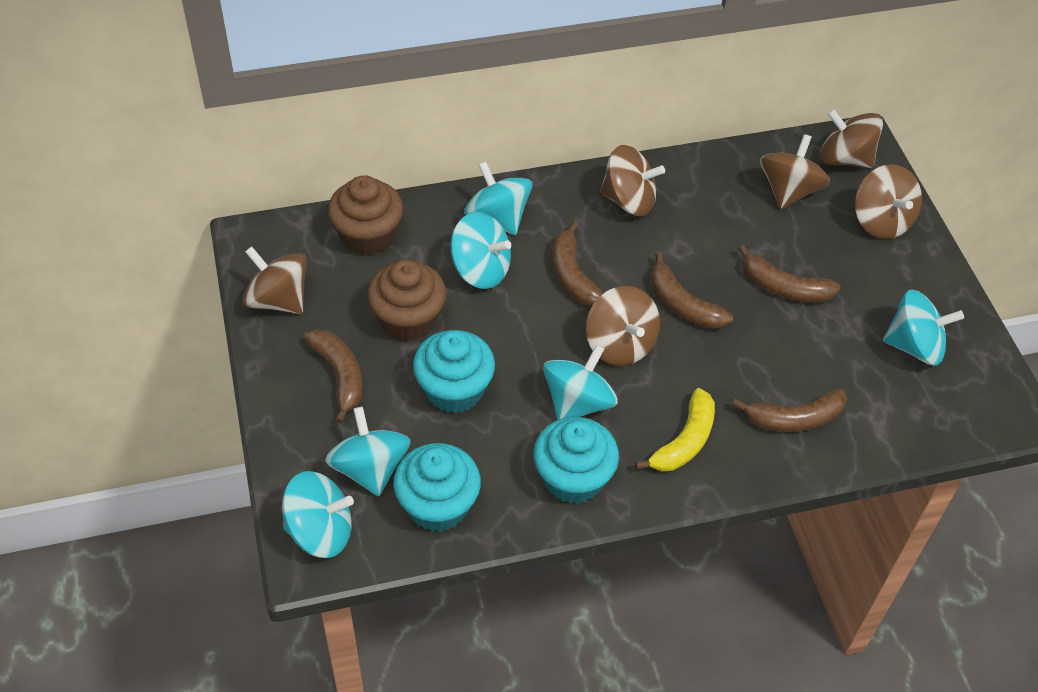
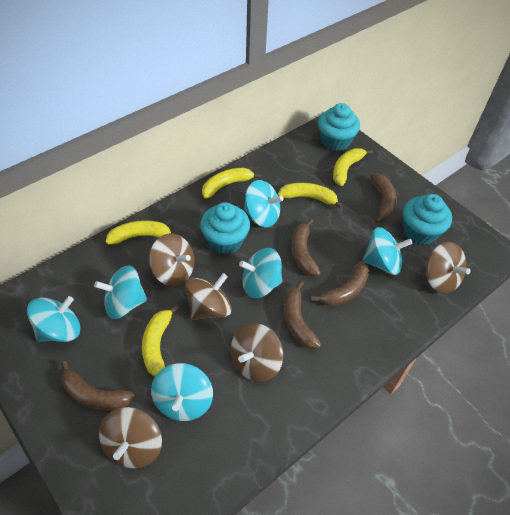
brown cupcake: [328,175,404,256] [367,259,447,341] = 2 -> none = 0
brown spinning top: [242,246,307,314] [586,286,660,366] [600,145,665,216] [760,134,830,209] [820,108,883,168] [855,164,922,239] = 6 -> [99,407,162,468] [149,233,194,286] [185,273,232,320] [231,323,283,382] [425,242,471,294] = 5
yellow banana: [635,388,715,471] = 1 -> [105,220,171,245] [142,305,179,377] [202,168,261,199] [278,183,343,209] [333,148,373,186] = 5

